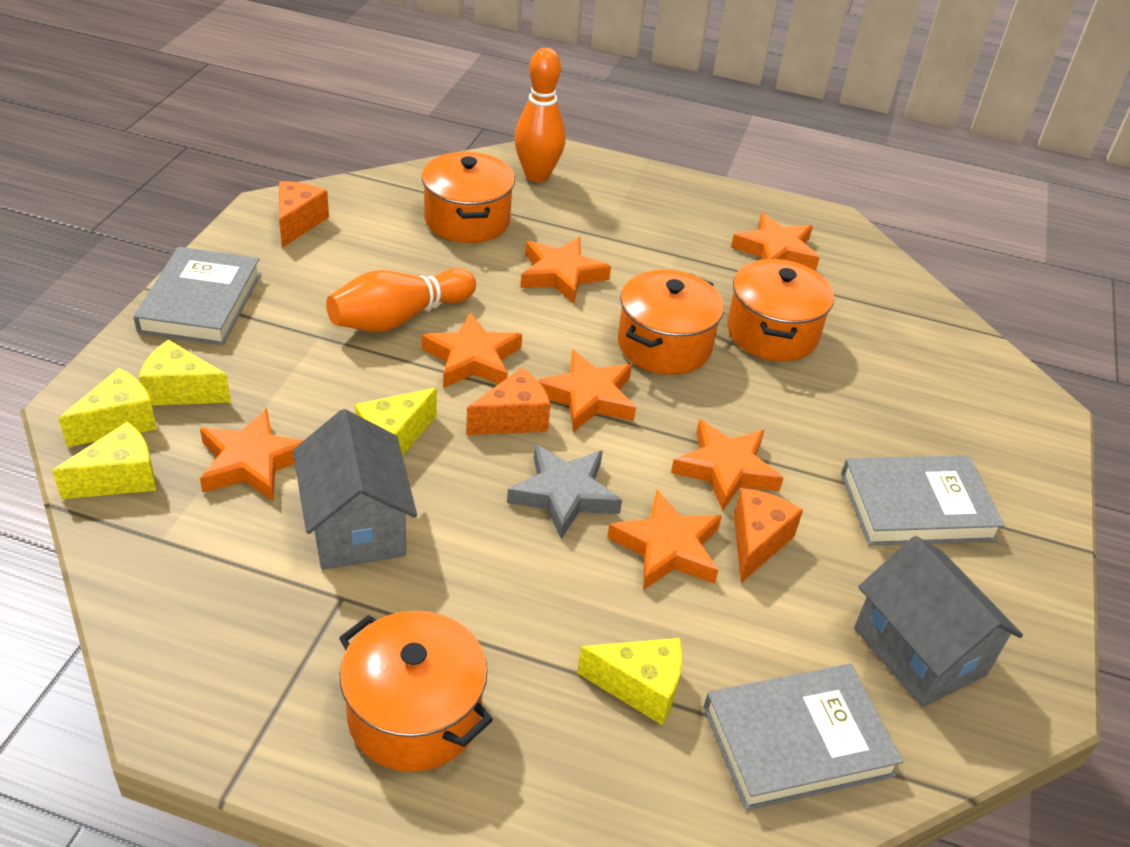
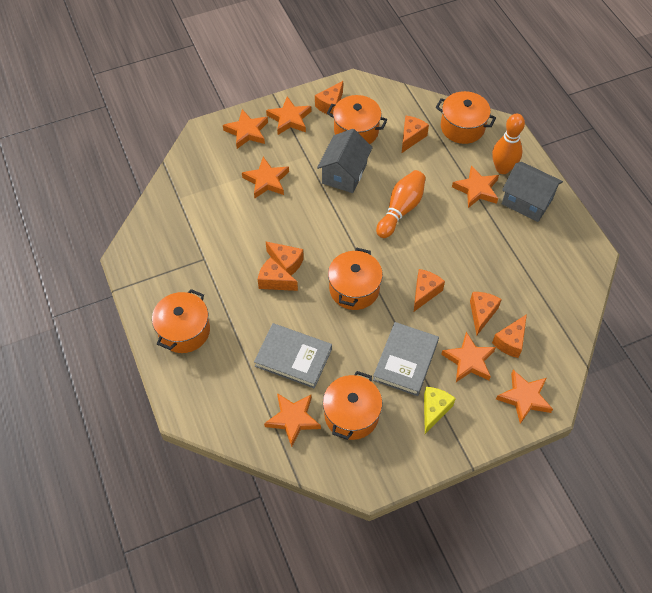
grey book: [134,247,261,345] [704,664,903,810] [841,455,1005,546] = 3 -> [254,323,332,389] [373,322,439,396] = 2
grey star: [507,444,622,539] = 1 -> none = 0
orange cheese: [279,181,329,248] [466,368,551,435] [734,488,803,583] = 3 -> [258,257,298,291] [266,242,304,276] [315,81,343,115] [402,115,429,153] [414,269,445,311] [470,292,502,335] [492,314,527,358] = 7
orange pot: [339,611,493,772] [422,152,515,243] [618,270,724,375] [727,259,834,361] = 4 -> [152,289,210,353] [323,371,382,440] [327,95,387,144] [328,248,383,310] [436,91,496,144] = 5
yellow cheese: [52,422,156,499] [58,368,157,447] [139,340,231,405] [355,388,437,456] [577,638,682,725] = 5 -> [424,387,456,434] = 1

